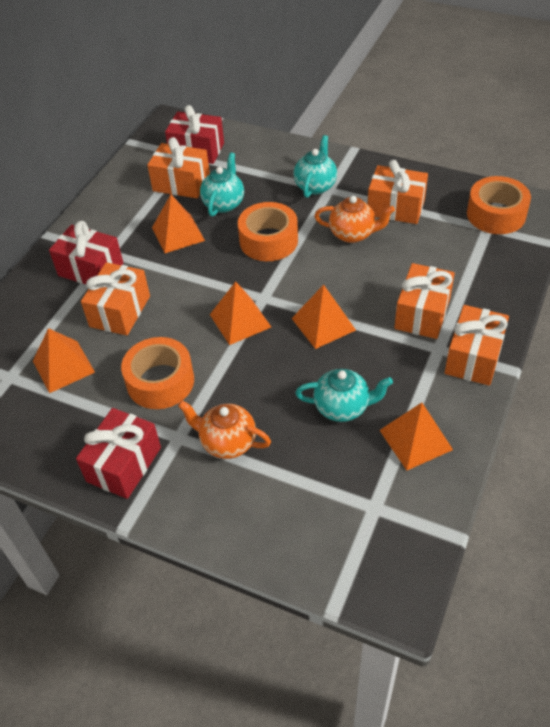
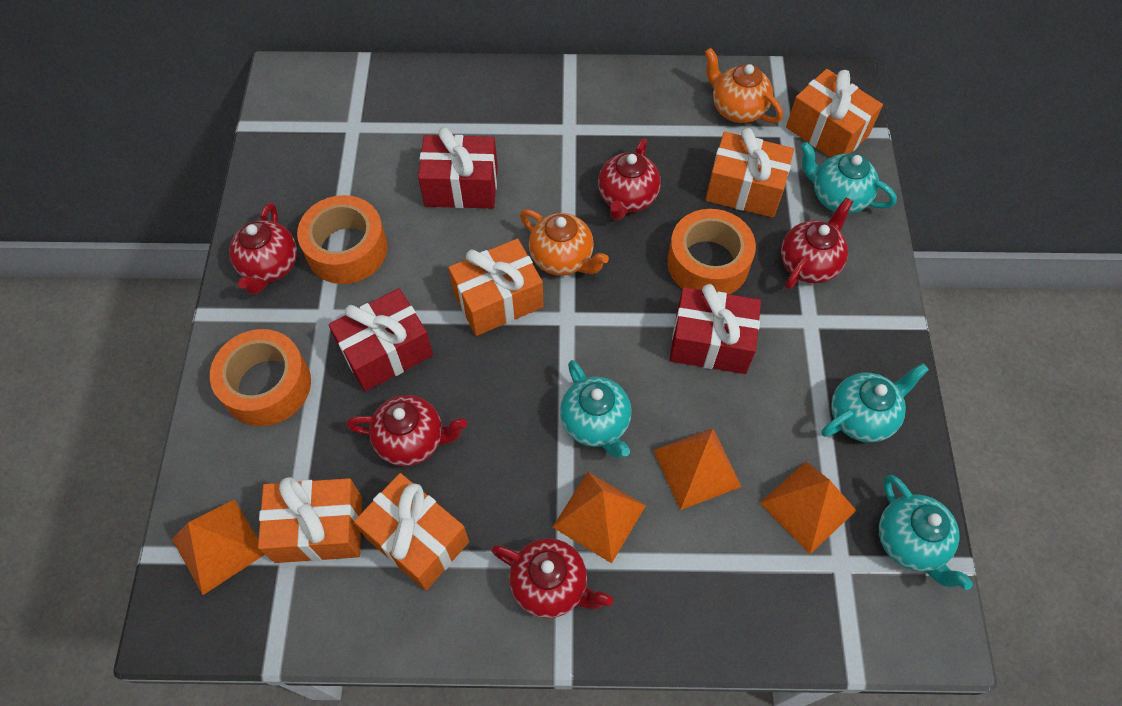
orange pyramid: [33,328,95,393] [152,195,205,253] [210,281,271,345] [291,285,356,349] [379,403,453,471] = 5 -> [172,499,265,595] [553,472,646,563] [653,428,742,510] [760,462,857,554] = 4
red teapot: none = 0 -> [229,203,297,294] [346,395,467,466] [491,538,613,618] [598,139,661,220] [781,197,853,289] = 5
turquoise teapot: [200,152,244,216] [294,135,337,198] [295,369,393,422] = 3 -> [560,360,632,458] [800,142,897,214] [822,363,929,443] [879,475,973,590] = 4

